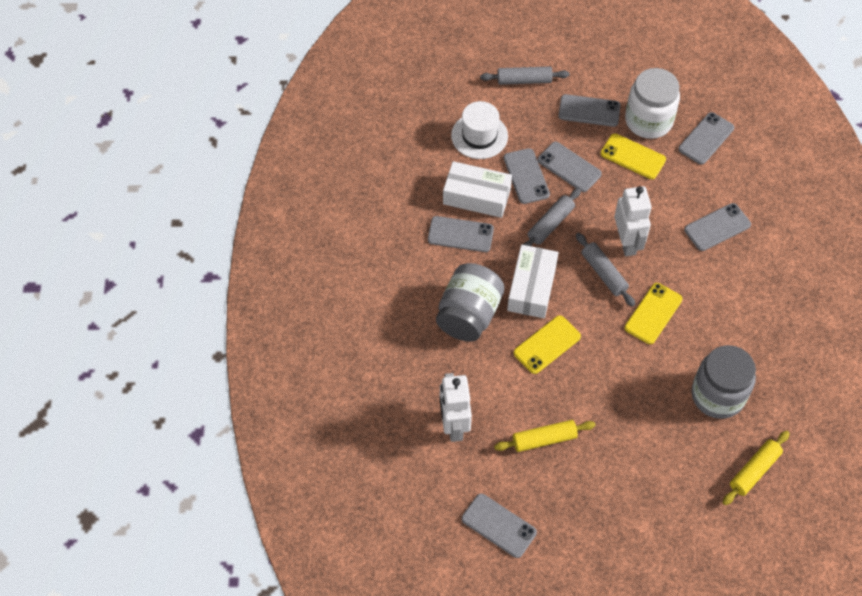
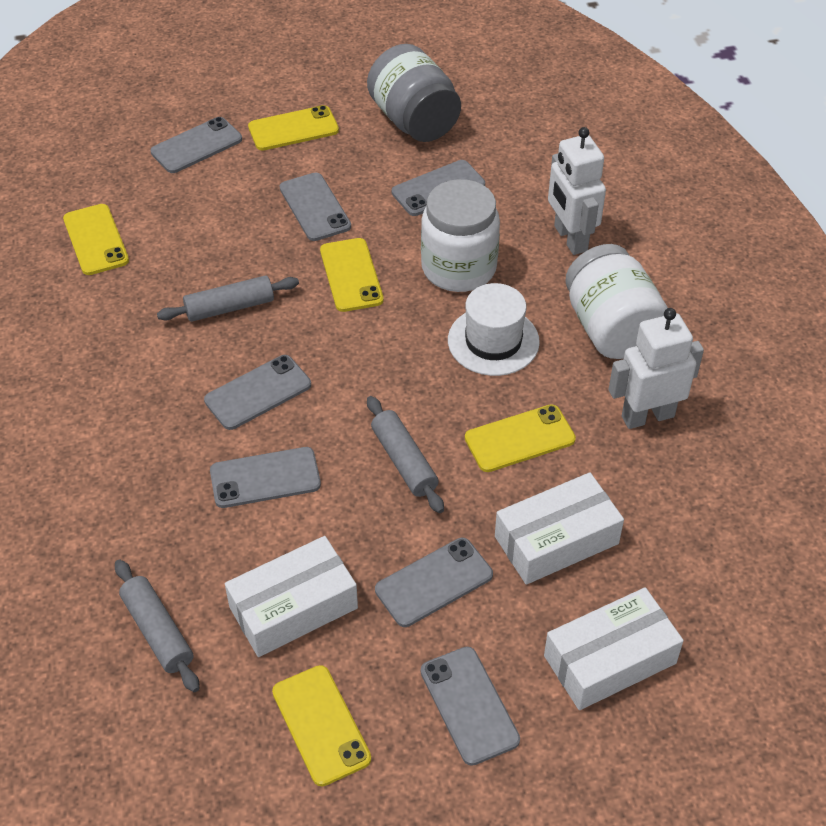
grey jar: [436,263,504,342] [691,345,756,419] = 2 -> [367,44,461,142] = 1
white box: [443,161,512,218] [507,245,558,318] = 2 -> [225,536,358,657] [495,472,624,585] [544,587,684,710] = 3
white jar: [625,68,680,139] = 1 -> [421,179,500,292] [565,244,668,359] = 2
yellow phone: [514,315,581,374] [600,133,666,179] [624,283,682,344] = 3 -> [63,204,129,275] [248,105,339,151] [272,665,371,786] [320,238,384,312] [465,404,576,472] = 5
yellow rolling pin: [494,420,596,452] [723,431,790,505] = 2 -> none = 0

